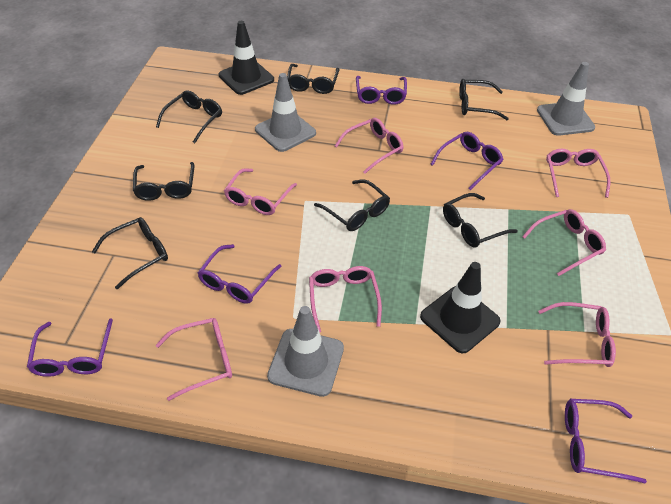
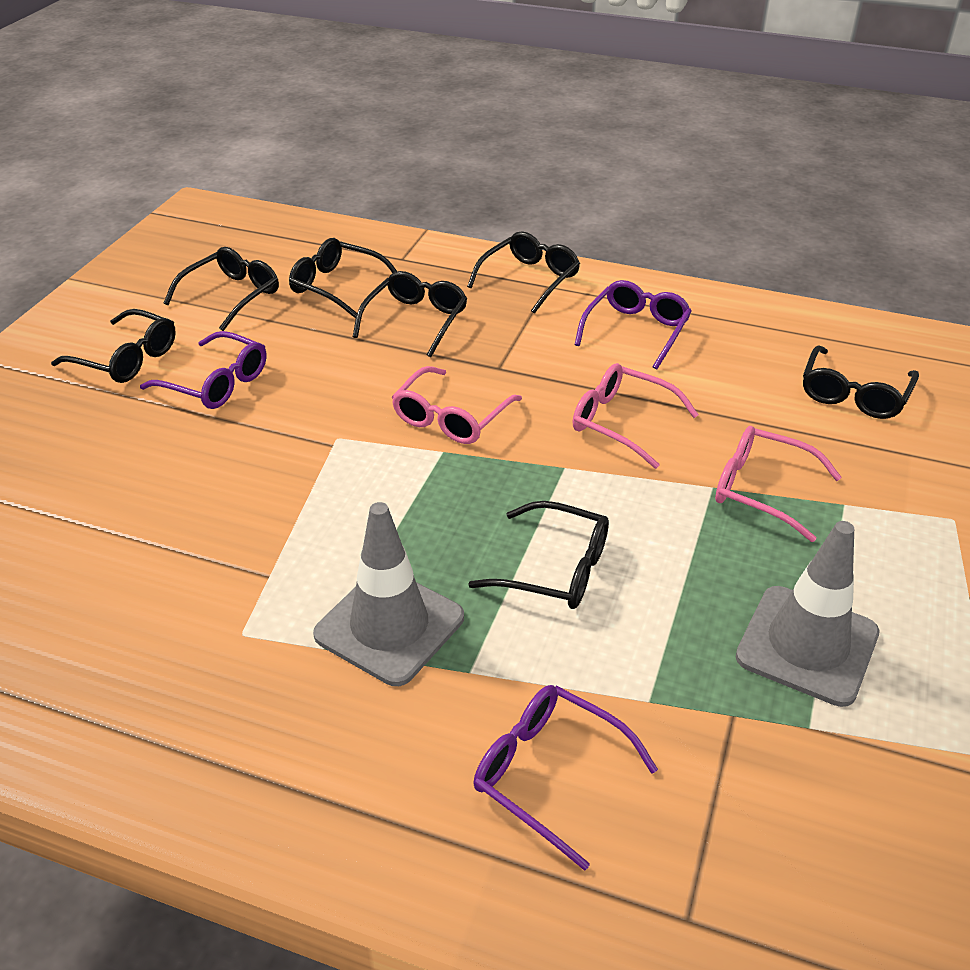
black traffic cone: [219,21,274,95] [420,262,501,353] = 2 -> none = 0
grey traffic cone: [255,73,316,152] [267,306,344,397] [537,62,595,136] = 3 -> [313,502,464,686] [736,521,879,707] = 2
pink glasses: [156,318,232,401] [224,168,297,215] [309,266,382,332] [335,118,404,174] [522,209,606,276] [538,302,616,367] [546,149,611,198] = 7 -> [392,366,522,444] [573,363,699,469] [715,426,842,542] = 3
purple glasses: [27,318,113,377] [198,244,282,304] [356,76,407,105] [430,132,503,190] [565,399,647,483] = 5 -> [140,331,267,409] [474,685,658,871] [574,280,692,370] = 3

